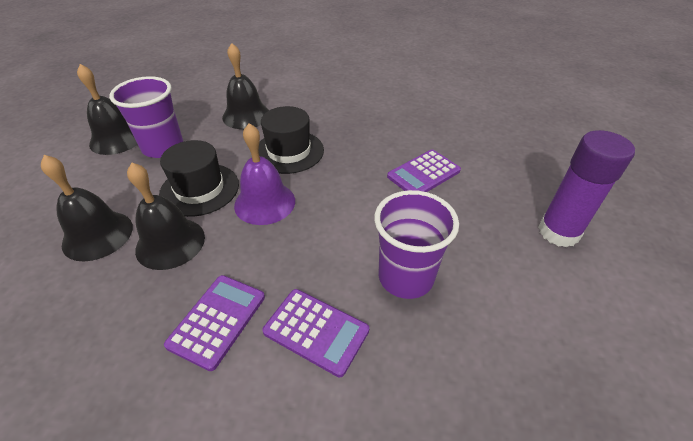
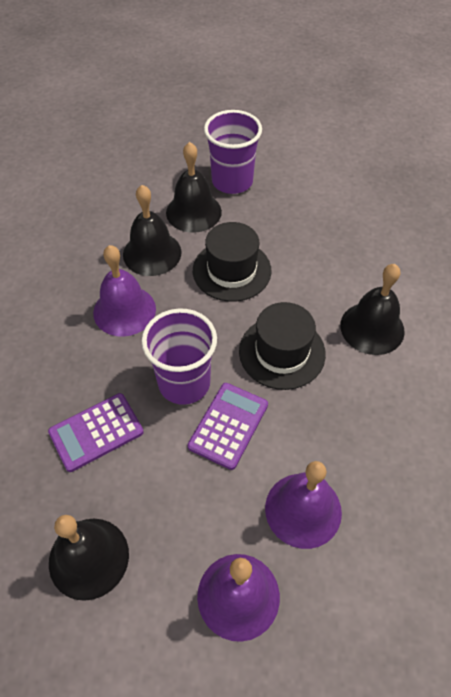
purple bell: [234,123,295,225] = 1 -> [93,245,156,337] [197,554,280,642] [265,461,342,549] = 3
purple calculator: [164,275,265,371] [262,289,369,377] [387,150,461,192] = 3 -> [48,393,144,472] [188,383,268,470] = 2
purple glue stick: [538,130,635,248] = 1 -> none = 0

